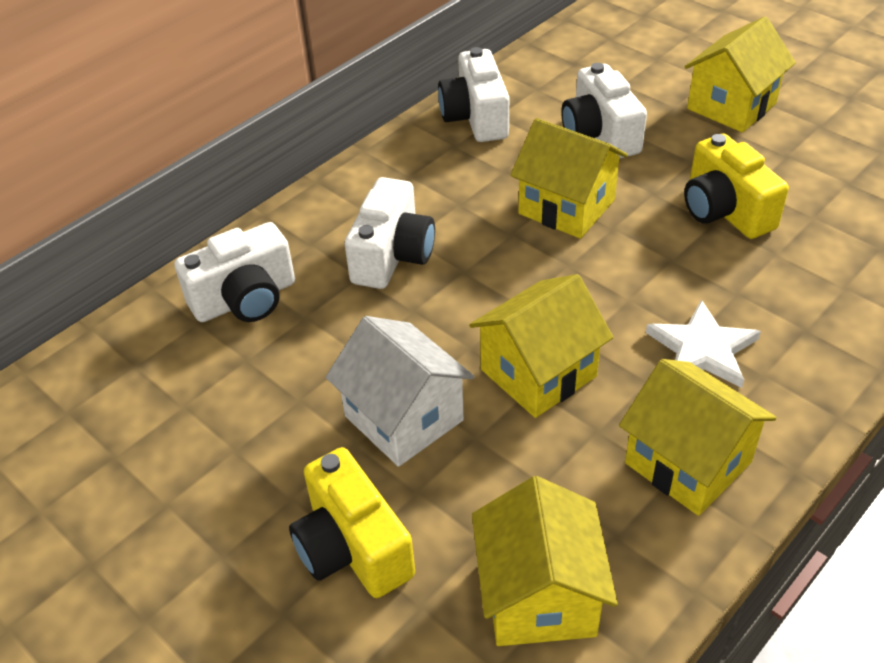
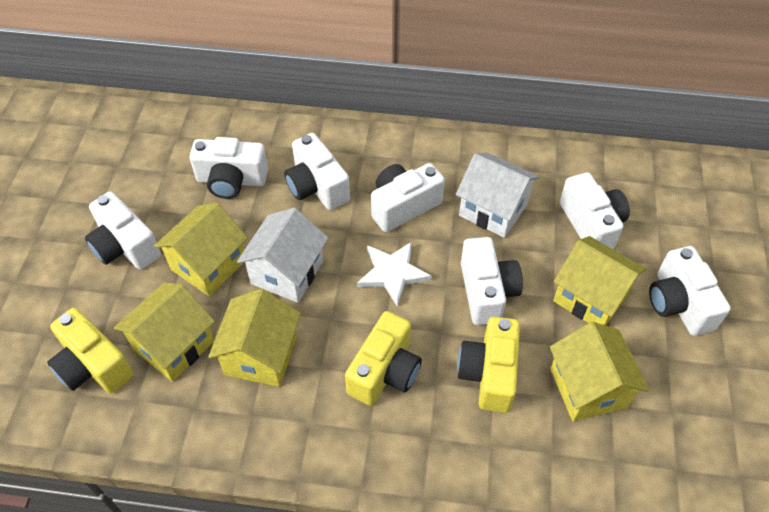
white camera: [174,222,295,322] [345,177,435,289] [438,47,509,142] [561,63,647,159] = 4 -> [85,192,161,270] [189,137,268,199] [284,133,350,210] [371,163,445,232] [461,237,523,325] [560,173,630,249] [649,246,731,336] = 7
white house: [326,316,474,467] = 1 -> [237,208,328,303] [456,153,540,238] = 2
yellow camera: [289,447,415,598] [684,133,789,239] = 2 -> [47,308,133,393] [345,311,422,406] [457,317,520,413] = 3

